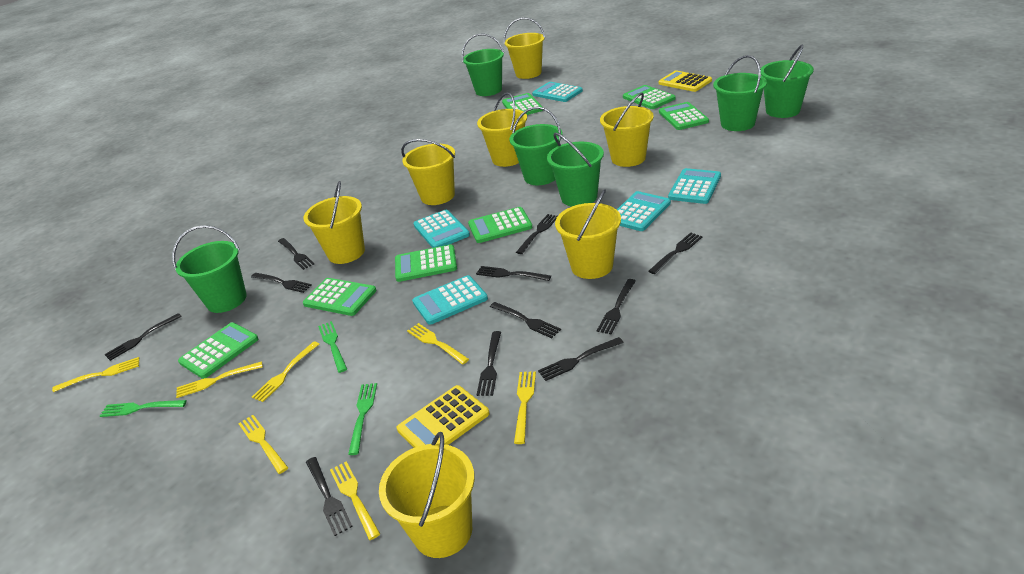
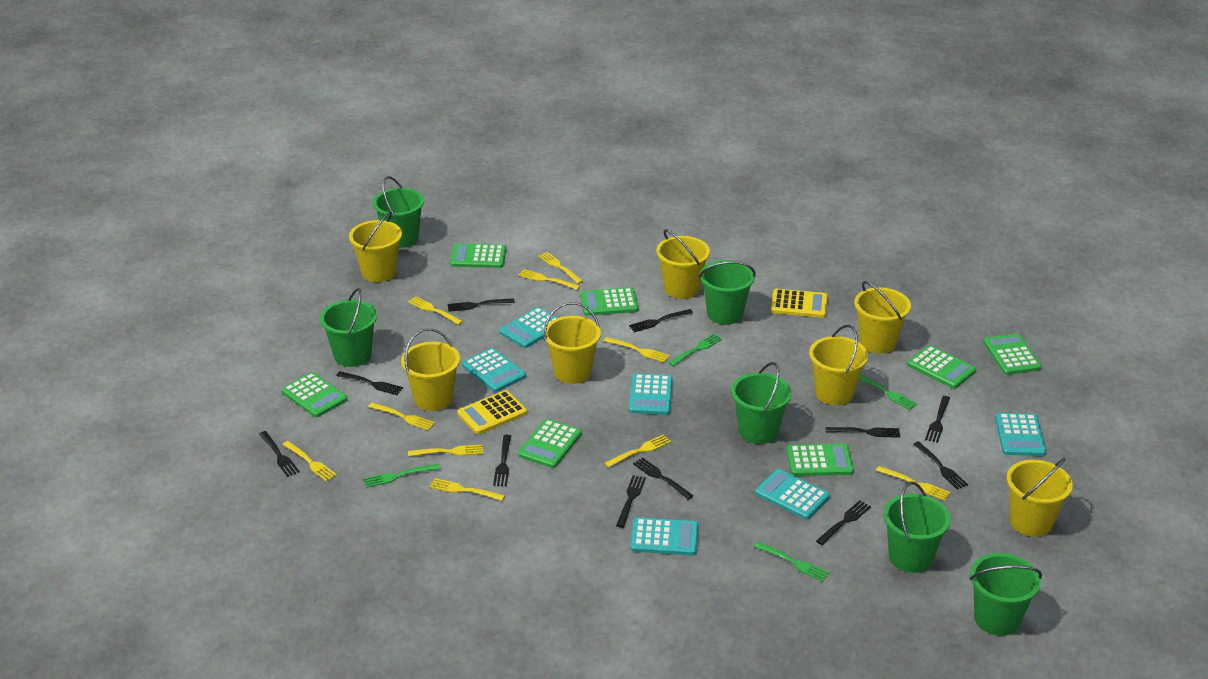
green fork: [100,400,187,417] [318,321,347,373] [348,383,377,455] = 3 -> [364,463,440,488] [668,333,722,366] [754,541,830,582] [859,374,917,410] = 4
turquoise calculator: [412,275,488,325] [413,210,470,248] [532,82,583,102] [616,191,671,231] [668,168,721,204] = 5 -> [462,348,526,392] [500,307,558,348] [629,373,673,415] [631,517,698,555] [755,469,830,520] [995,413,1046,456] = 6
yellow fork: [52,357,139,392] [176,361,263,398] [238,415,288,474] [252,341,319,402] [330,461,380,540] [407,323,469,365] [514,371,536,444] = 7 -> [282,441,337,482] [368,403,435,430] [408,296,463,325] [408,445,483,456] [430,478,505,501] [518,269,580,290] [538,252,583,284] [604,337,670,362] [604,434,671,468] [876,466,951,501] = 10

